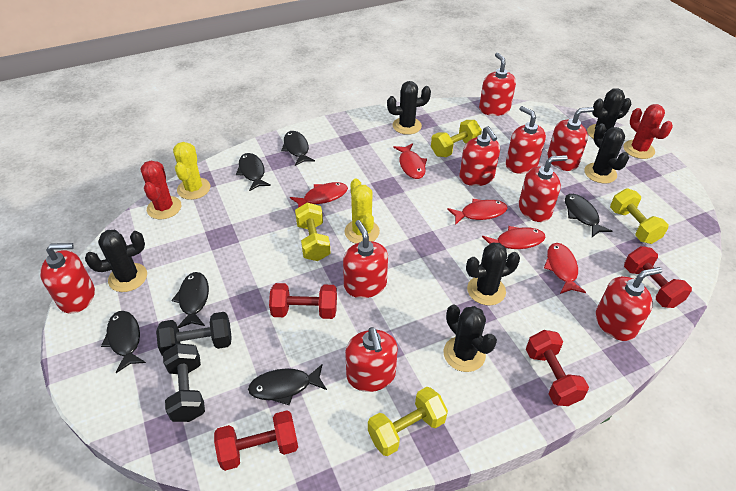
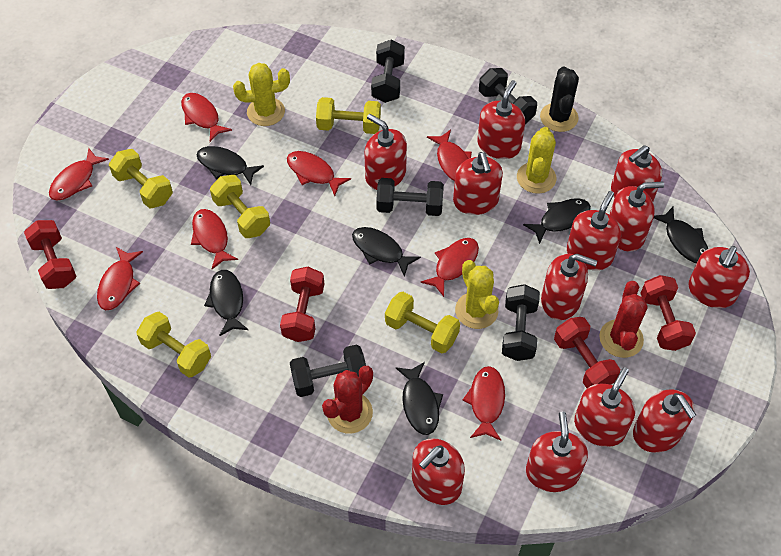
black cactus: [85,230,147,292] [387,81,431,135] [444,305,497,372] [466,243,520,305] [585,123,629,183] [587,88,631,139] = 6 -> [540,66,579,132] = 1
black dumbbell: [156,312,232,356] [163,343,205,422] = 2 -> [290,344,366,397] [371,40,405,103] [376,178,444,216] [479,68,537,125] [502,284,540,361] = 5
red fish: [290,182,348,208] [393,143,427,179] [447,199,508,225] [482,226,546,249] [544,243,586,294] = 5 -> [49,148,109,201] [97,247,143,310] [181,93,232,142] [191,209,238,269] [287,151,351,196] [421,238,479,297] [427,129,472,181] [463,366,505,441] = 8
red soap dispenser: [40,243,95,314] [343,220,388,298] [345,327,398,392] [459,126,500,186] [479,53,516,116] [506,106,546,174] [519,155,568,222] [547,107,594,171] [596,267,662,341] = 9 -> [364,114,407,190] [412,438,465,505] [453,152,503,215] [477,80,525,159] [526,411,588,492] [541,254,597,320] [567,191,621,270] [574,367,635,447] [609,182,664,252] [611,145,662,201] [633,389,696,453] [688,246,750,308] = 12
yellow cactus: [173,142,210,200] [344,178,380,243] = 2 -> [233,63,290,126] [455,260,499,329] [517,127,556,194] = 3
yellow dumbbell: [295,202,331,261] [368,387,448,456] [431,120,482,157] [610,188,669,244] = 4 -> [109,149,173,209] [136,312,211,378] [210,175,270,238] [316,97,381,134] [385,292,460,353] = 5

